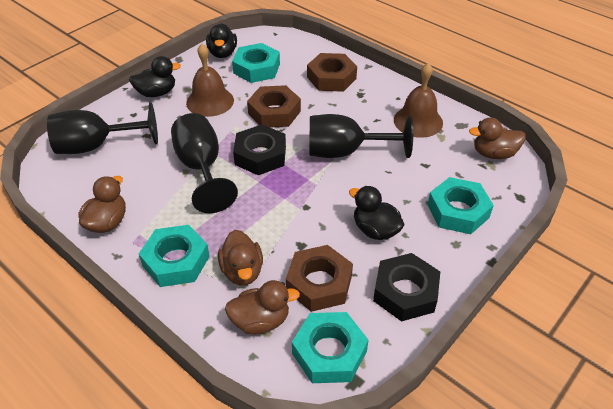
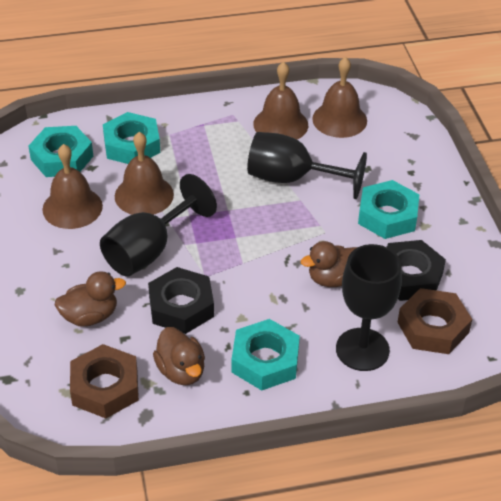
black duck: [129,56,181,97] [206,23,237,58] [349,186,405,240] = 3 -> none = 0
brown bell: [186,44,234,117] [394,63,443,138] = 2 -> [42,144,103,229] [115,132,174,215] [253,62,308,140] [312,57,367,138] = 4
brown duck: [79,176,126,233] [218,230,263,285] [225,280,300,335] [469,117,526,159] = 4 -> [55,271,126,327] [153,327,205,385] [301,241,358,287] = 3
brown nut: [247,85,301,128] [286,245,353,312] [307,53,357,92] = 3 -> [70,344,139,418] [397,288,472,354] = 2

